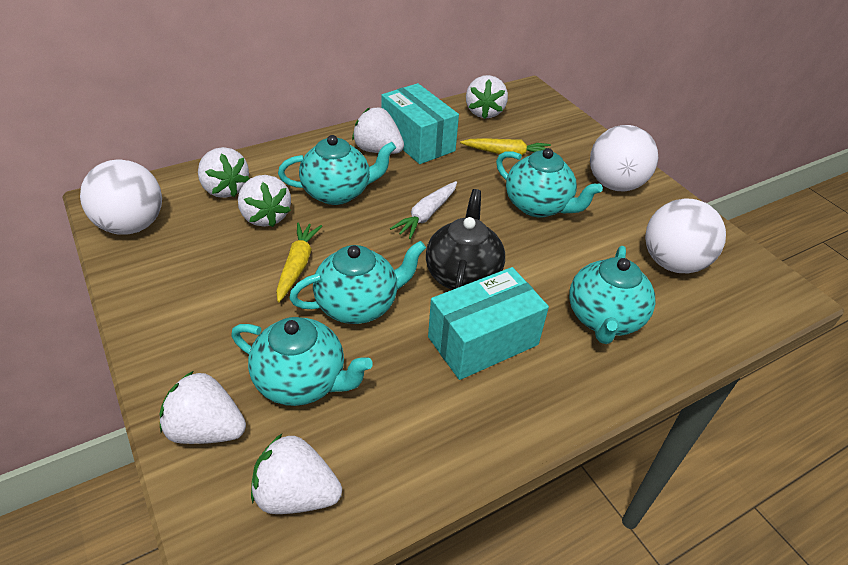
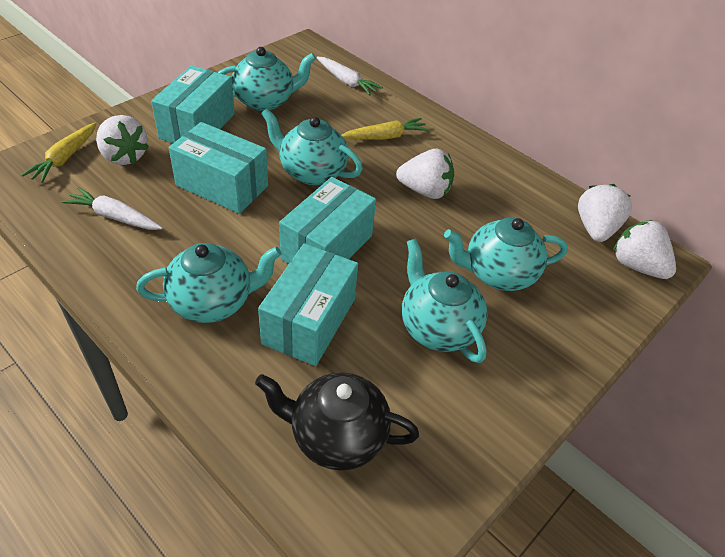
turquoise box: [381,83,459,164] [428,267,549,380] = 2 -> [151,65,235,143] [169,122,268,214] [258,243,358,366] [279,177,376,264] = 4
white ball: [80,159,162,235] [590,125,658,191] [645,198,726,273] = 3 -> none = 0
white carrot: [390,181,457,239] = 1 -> [62,187,162,230] [316,57,383,95] = 2
white strawberry: [159,371,246,444] [198,147,250,198] [238,175,291,227] [251,434,342,514] [352,107,404,154] [466,75,508,119] = 6 -> [96,115,149,165] [396,149,454,199] [578,184,632,242] [613,220,676,279] = 4

